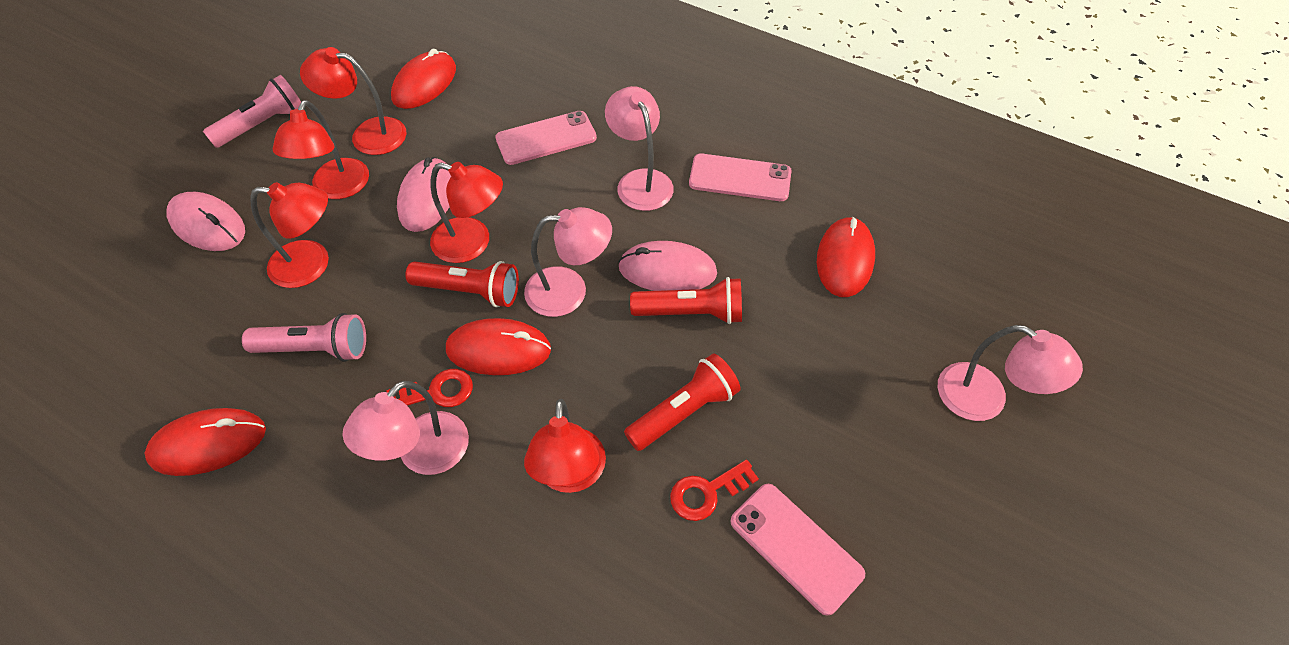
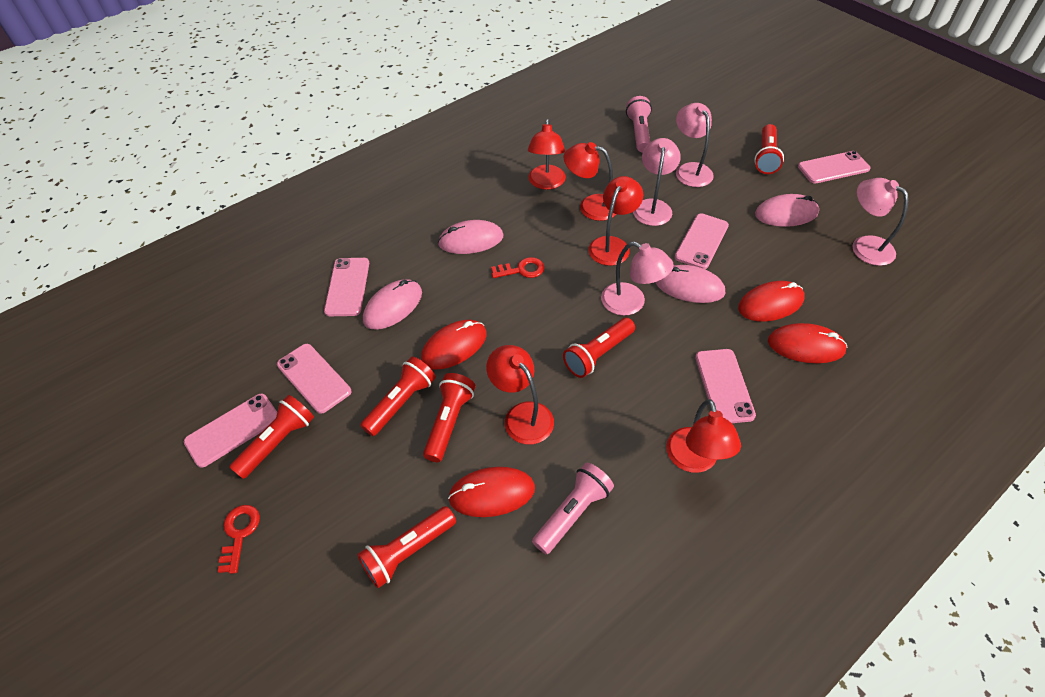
pink mouse: [166,192,245,251] [397,157,451,232] [618,241,717,291] = 3 -> [363,279,422,330] [438,220,503,254] [655,265,725,303] [755,194,819,227] = 4
pink phone: [495,111,597,165] [689,154,791,201] [730,484,865,616] = 3 -> [184,394,277,468] [277,344,351,414] [324,258,369,316] [675,213,729,269] [695,349,756,423] [798,151,870,184] = 6
red flashlight: [405,261,519,307] [624,354,741,451] [630,277,742,324] = 3 -> [229,395,314,479] [357,506,456,588] [360,356,436,436] [423,373,475,462] [563,318,635,378] [754,124,784,174] = 6

